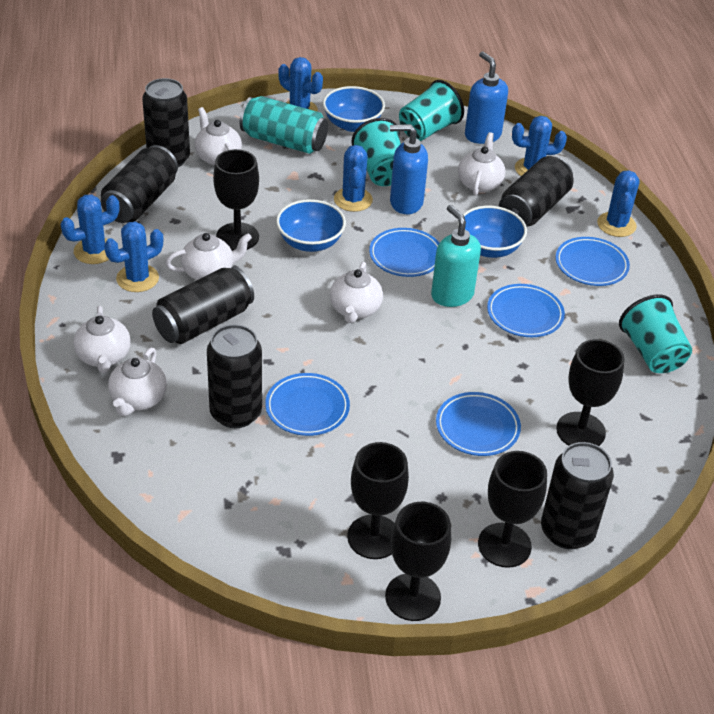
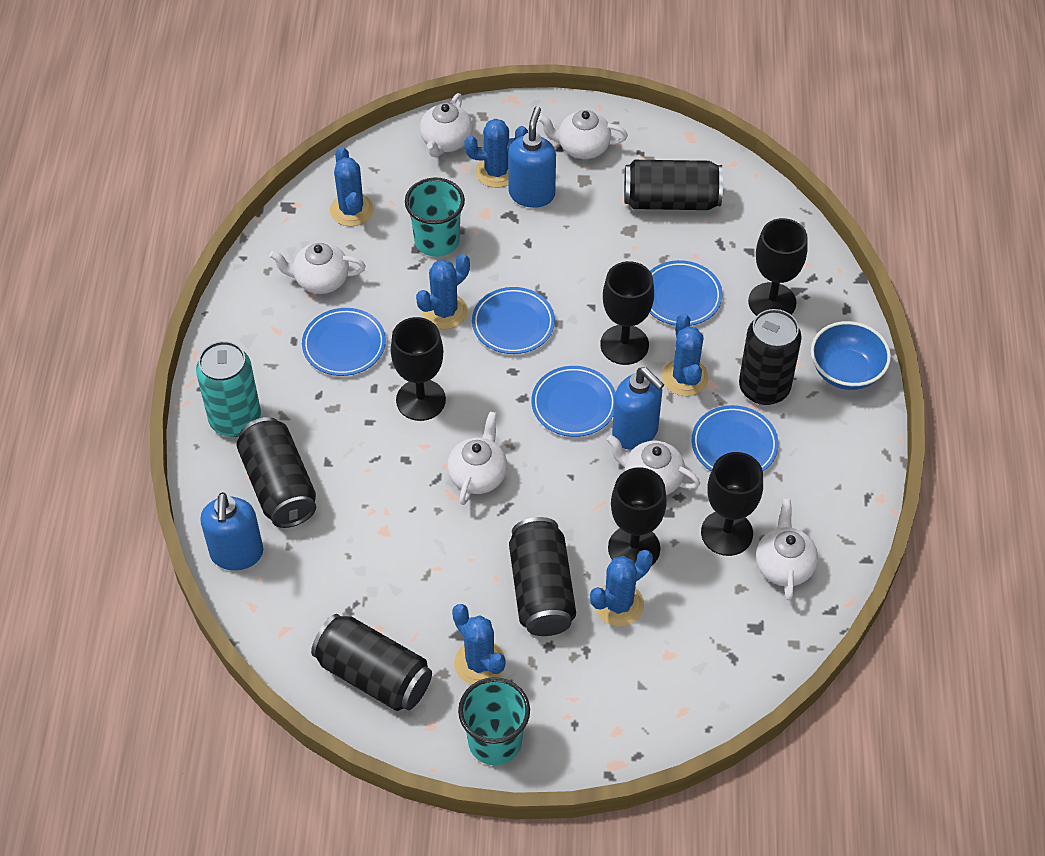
black can: [101,145,178,223] [142,78,190,167] [152,266,254,344] [207,324,262,428] [498,156,573,227] [541,442,614,550] = 6 -> [236,417,316,528] [311,614,432,711] [509,517,576,636] [624,160,723,210] [739,309,802,405] = 5
blue bowl: [276,199,346,252] [323,86,385,132] [458,206,527,258] = 3 -> [811,321,891,390] = 1
blue soap dispenser: [390,124,428,214] [465,51,508,144] = 2 -> [200,492,263,570] [508,106,556,208] [612,367,664,450] = 3
turquoise cup: [351,118,401,186] [399,80,464,141] [619,294,692,373] = 3 -> [405,177,465,257] [458,677,530,765] = 2
turquoise soap dispenser: [431,205,481,307] = 1 -> none = 0

